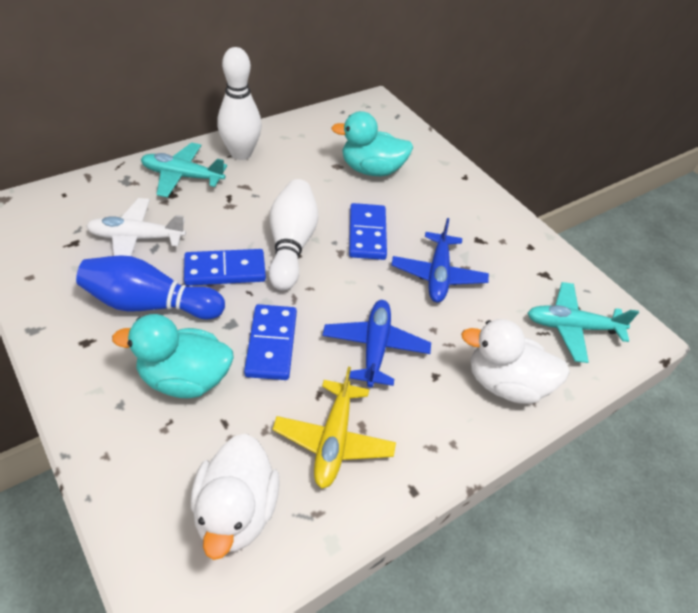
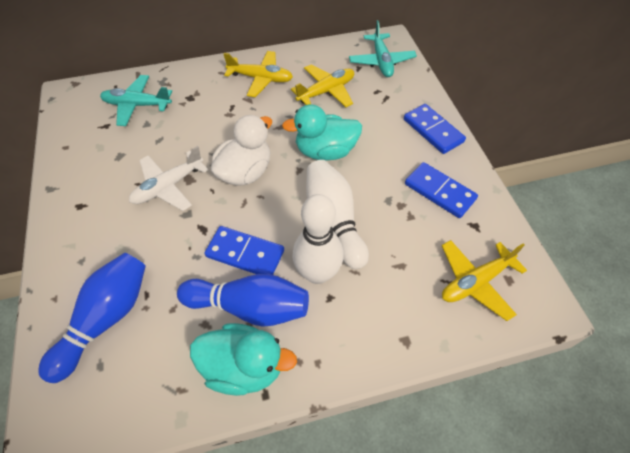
blue bowling pin: [76,255,225,319] = 1 -> [38,253,146,383] [177,274,309,327] = 2
blue plane: [322,300,431,388] [391,218,489,302] = 2 -> none = 0
white duck: [191,434,280,560] [461,319,570,404] = 2 -> [211,115,272,186] = 1
yellow plane: [272,367,396,489] = 1 -> [223,51,293,97] [291,65,354,107] [442,240,527,321] = 3

